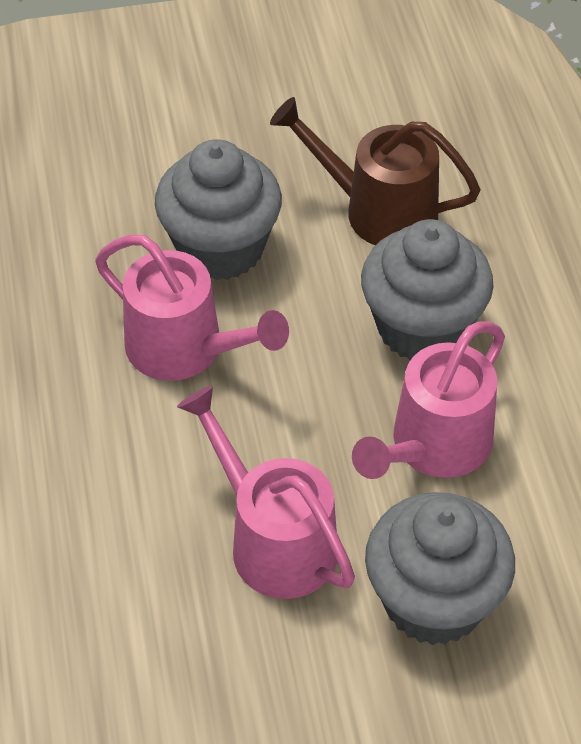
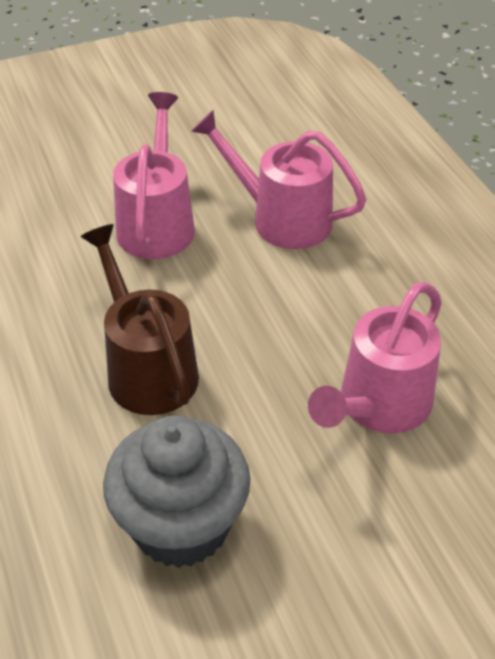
grey cupcake: [155,139,282,280] [361,219,494,360] [365,492,515,645] = 3 -> [103,416,251,568] = 1

